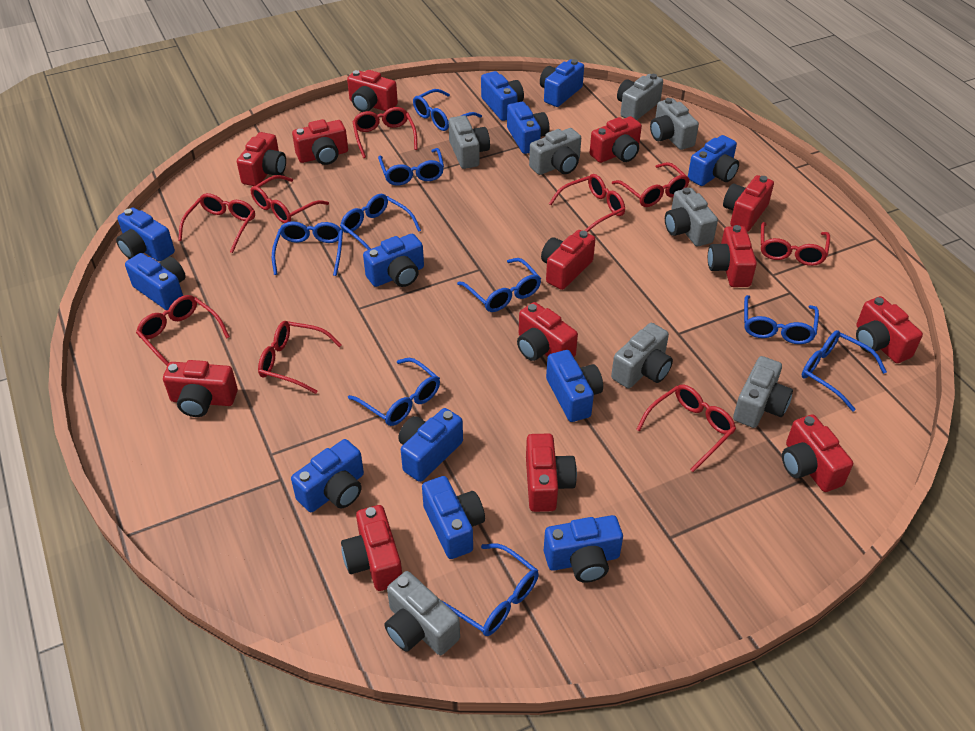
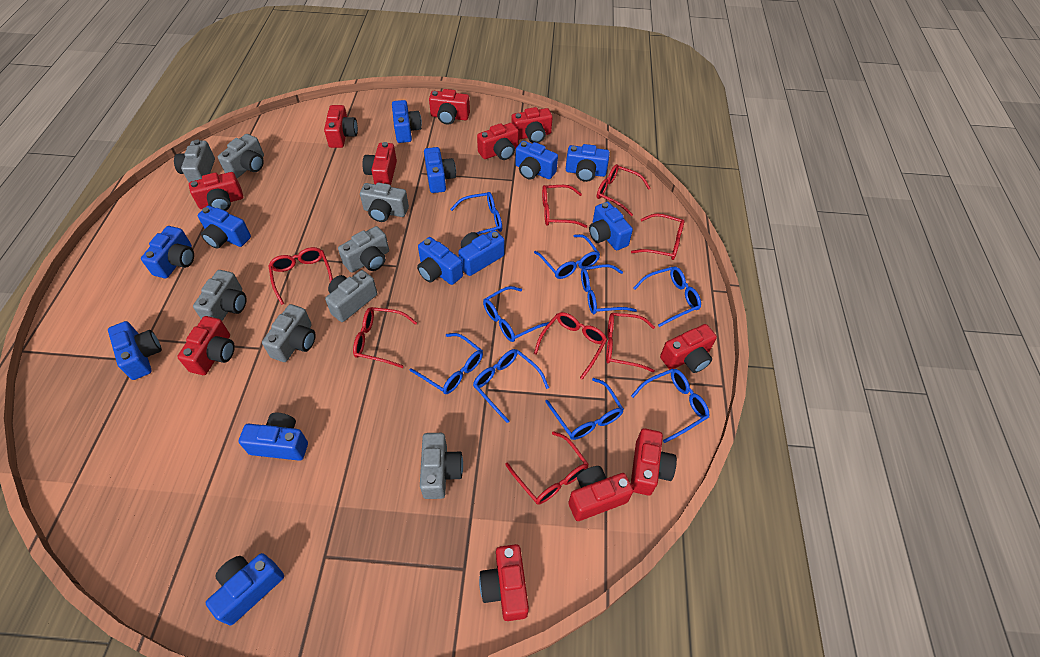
red camera: [163,360,238,417] [237,132,286,186] [292,119,348,165] [341,505,402,591] [347,70,398,112] [517,302,578,361] [526,434,577,512] [541,230,595,290] [590,116,642,163] [708,225,757,287] [723,175,774,232] [782,414,853,492] [856,296,923,363] = 13 -> [177,316,235,375] [189,172,243,211] [324,105,358,148] [362,142,397,185] [429,89,470,125] [477,123,519,160] [479,544,529,621] [511,107,553,143] [568,466,633,521] [631,428,677,495] [660,324,717,373] = 11
red glasses: [136,295,230,366] [178,193,255,253] [250,175,329,223] [258,321,342,394] [352,107,418,158] [549,174,625,232] [612,162,690,207] [636,384,736,472] [761,222,830,266] = 9 -> [268,247,333,305] [353,307,417,368] [505,431,589,504] [534,312,607,379] [542,185,587,228] [597,164,650,216] [606,313,655,372] [631,214,685,260] = 8

